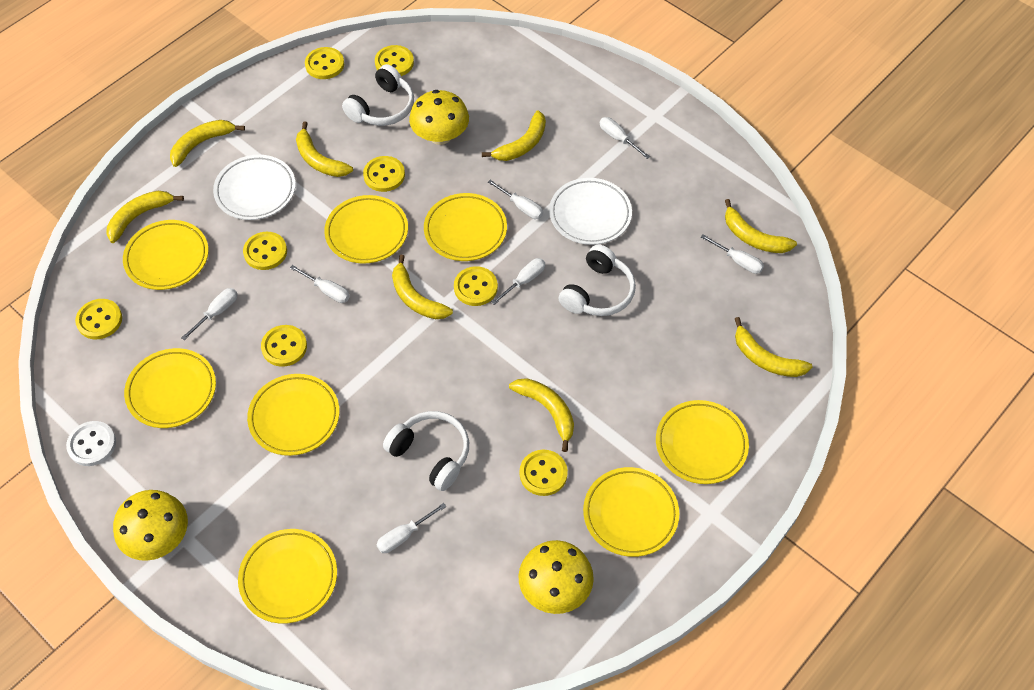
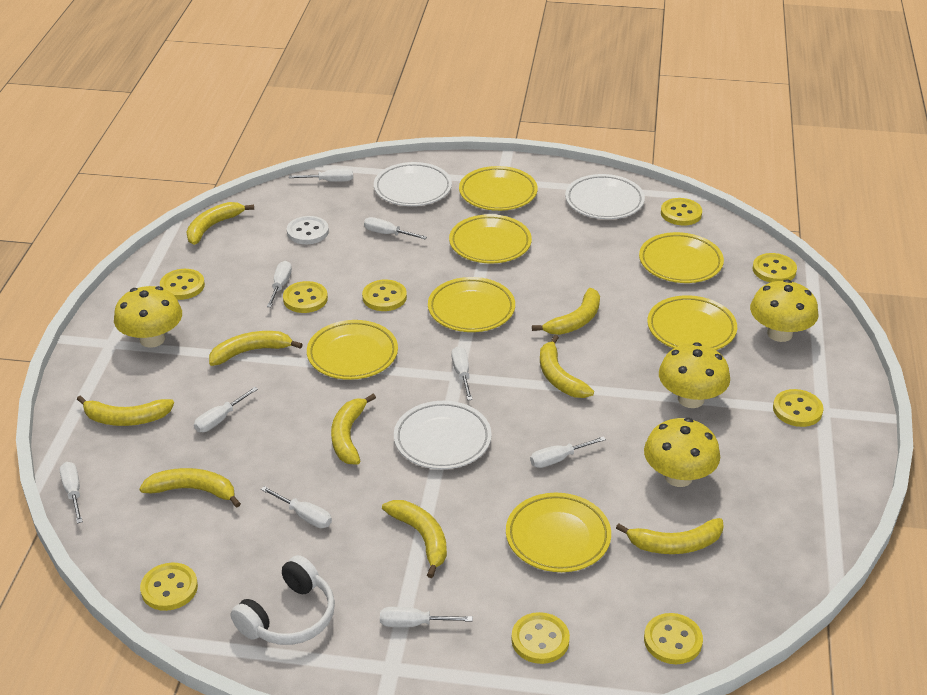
white headphones: [342,64,414,126] [383,411,469,491] [559,245,636,316] = 3 -> [231,555,335,645] = 1
white plate: [213,155,296,220] [549,178,632,245] = 2 -> [374,162,452,206] [394,401,492,469] [565,174,645,219] = 3
white screwdriver: [181,288,238,340] [290,265,350,303] [376,503,446,553] [488,180,543,219] [491,258,545,305] [600,117,650,159] [701,235,764,274] = 7 -> [60,462,83,523] [194,387,258,432] [261,486,332,528] [267,261,292,307] [289,168,353,182] [364,217,427,239] [380,607,473,627] [451,347,473,400] [530,436,606,468] = 9
yellow banana: [107,191,184,243] [170,120,245,167] [296,122,353,177] [392,255,453,319] [482,111,546,161] [509,378,574,452] [725,199,797,253] [735,317,813,377] = 8 -> [77,396,174,426] [139,468,241,508] [187,202,254,245] [209,331,303,366] [331,394,376,464] [382,500,447,578] [532,288,600,335] [540,335,594,398] [616,518,724,554] = 9
yellow button: [75,299,122,339] [243,232,287,270] [261,325,307,367] [305,47,344,79] [363,156,405,192] [375,45,414,76] [454,266,498,306] [520,450,568,496] = 8 -> [140,563,198,611] [160,269,205,300] [283,281,328,313] [362,280,407,311] [511,612,570,664] [644,613,703,664] [661,198,702,226] [753,253,797,283] [773,389,823,427] = 9
yellow mushroom: [113,490,188,561] [409,90,469,145] [518,540,594,614] = 3 -> [114,286,182,348] [644,418,720,487] [659,342,730,408] [750,279,819,342] = 4
yellow plate: [123,220,209,290] [124,348,216,428] [238,529,337,624] [247,374,340,456] [324,195,408,264] [424,193,507,261] [583,467,679,557] [656,400,749,484] = 8 -> [307,320,398,380] [428,277,515,332] [449,214,532,263] [459,166,538,211] [506,493,611,572] [639,232,724,283] [647,295,737,350] = 7

